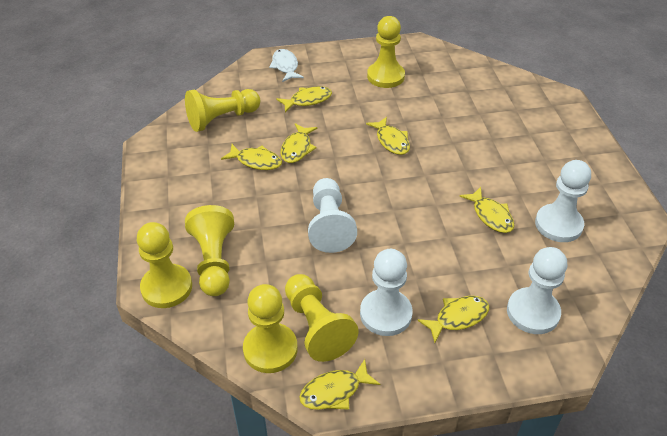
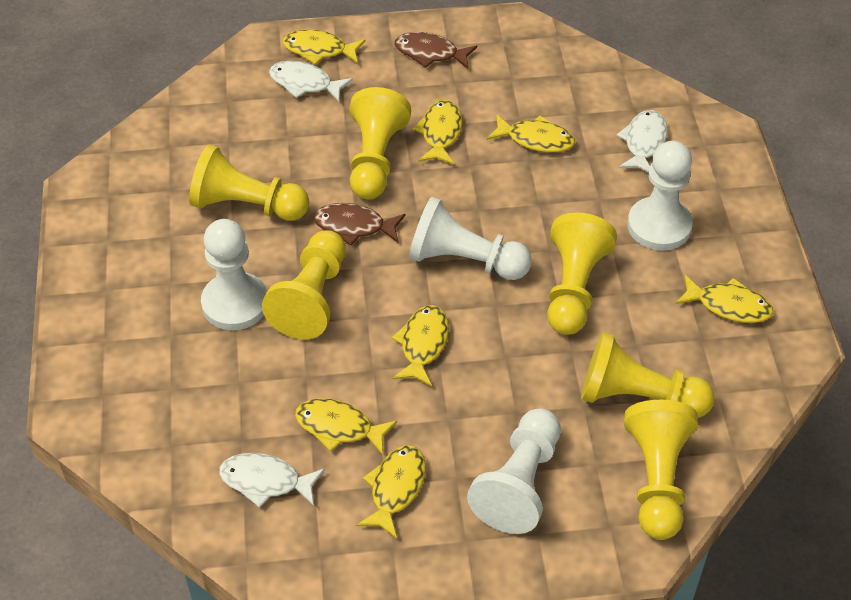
brown fish: none = 0 -> [313,203,405,245] [395,32,477,69] = 2
white fish: [269,49,304,82] = 1 -> [219,453,325,508] [269,61,353,102] [616,110,668,172] = 3

